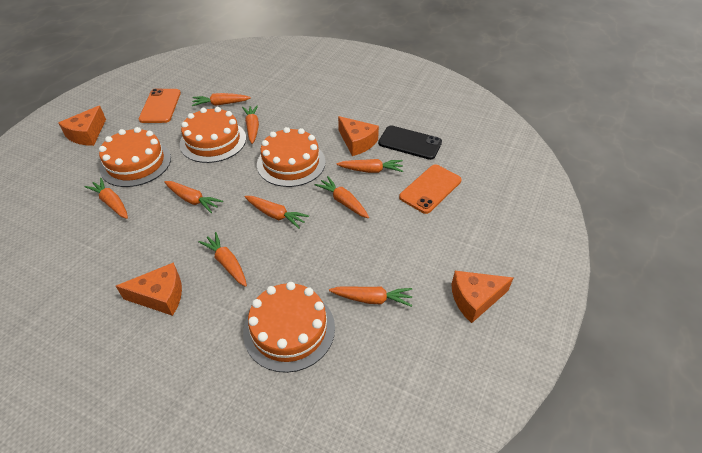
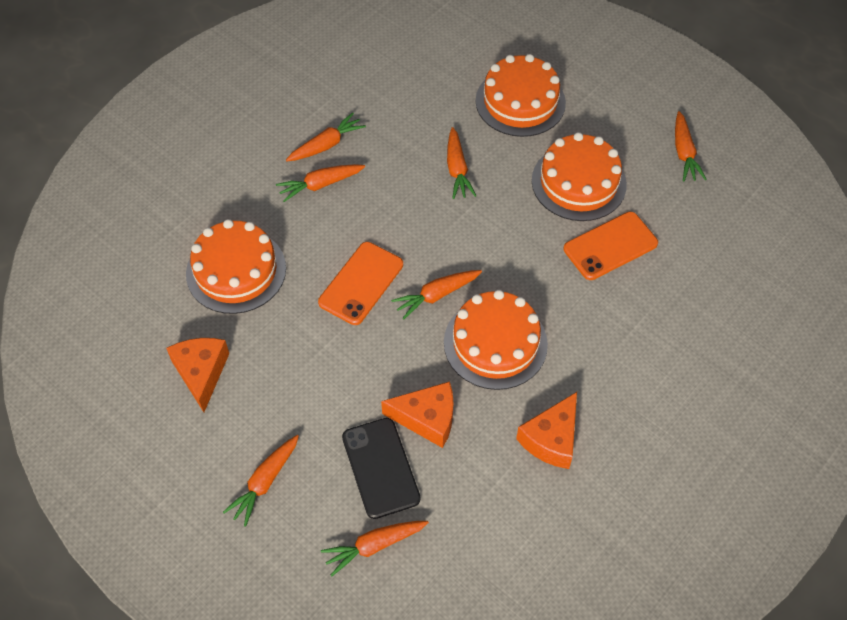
orange carrot: [84,178,128,219] [164,181,223,213] [192,93,251,106] [198,232,247,287] [242,105,259,144] [245,196,309,229] [315,176,369,218] [329,287,413,307] [336,159,403,173] = 9 -> [223,435,299,527] [276,164,365,202] [286,112,366,161] [321,521,429,576] [391,270,482,320] [447,127,476,199] [675,111,707,181] = 7
orange cheese: [58,105,106,146] [116,262,182,316] [338,116,379,156] [451,271,513,323] = 4 -> [166,338,229,412] [381,381,454,448] [516,392,577,469] = 3

